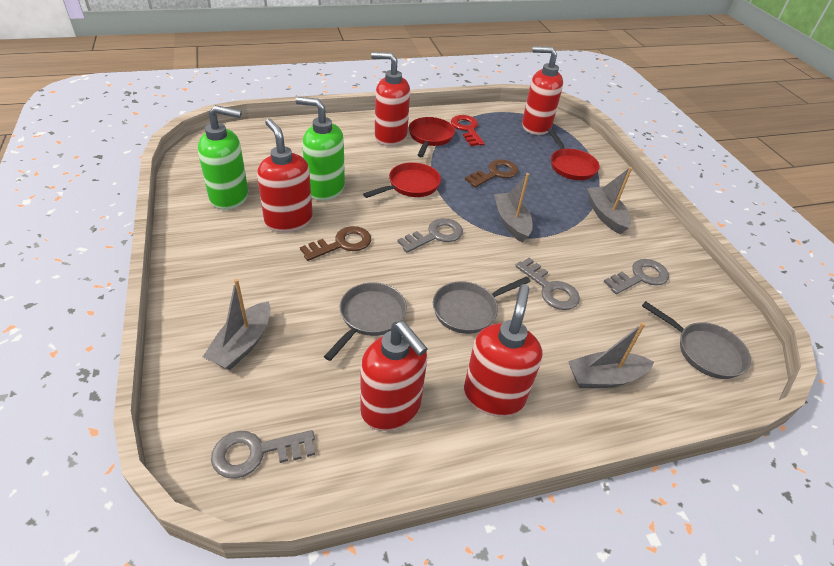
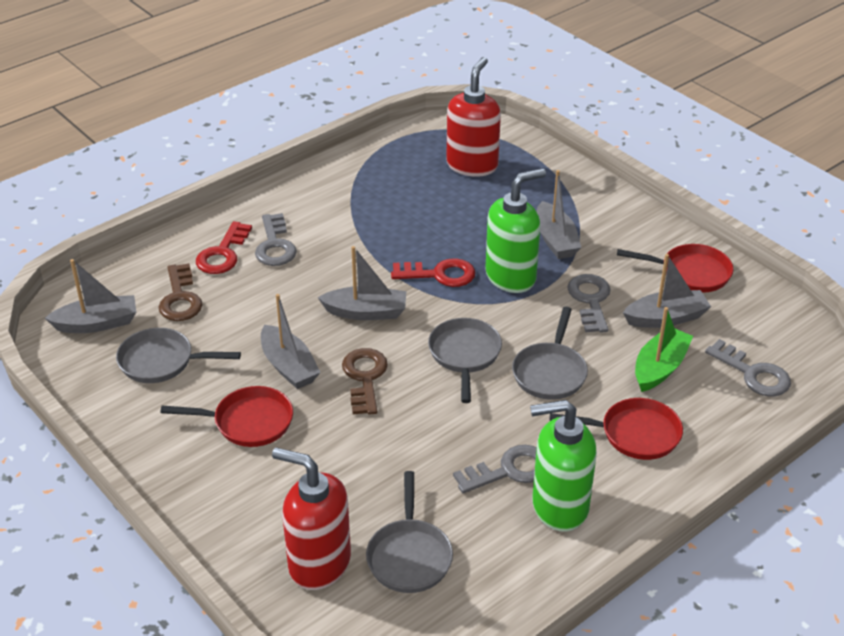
green boat: none = 0 -> [635,307,693,392] = 1
grey boat: [203,279,271,370] [494,173,533,243] [568,322,654,388] [587,167,632,234] = 4 -> [45,259,136,333] [261,294,321,389] [318,246,406,320] [536,170,581,259] [623,254,711,328] = 5
grey pan: [324,282,407,361] [433,276,531,334] [642,301,751,379] = 3 -> [116,328,241,383] [366,471,453,593] [428,318,502,403] [512,307,588,400] = 4
red key: [451,115,485,146] = 1 -> [196,221,252,274] [391,258,476,287] = 2
red soap dispenser: [257,118,313,232] [361,321,428,431] [371,52,410,146] [464,284,542,417] [522,46,563,135] = 5 -> [272,448,351,590] [446,57,501,177] = 2

